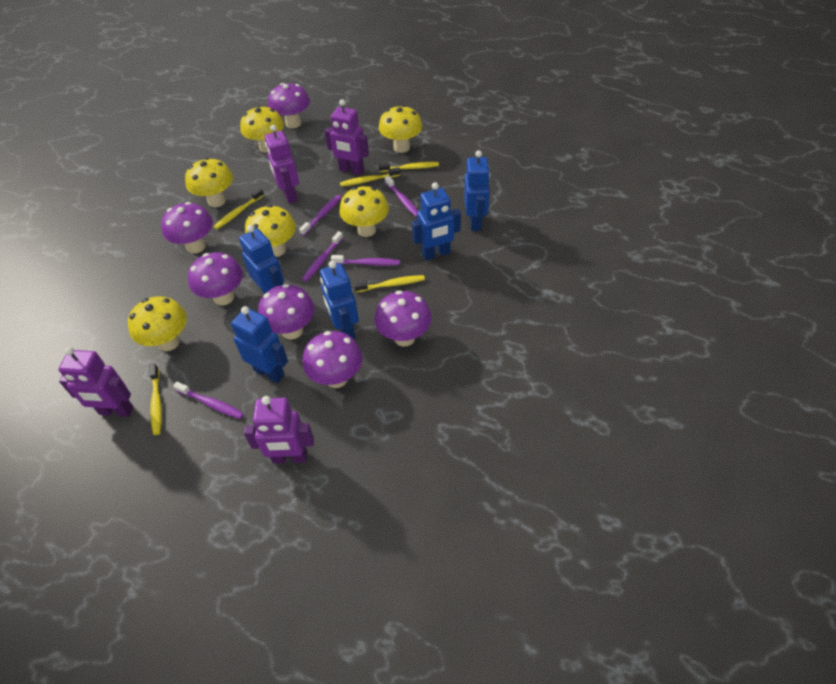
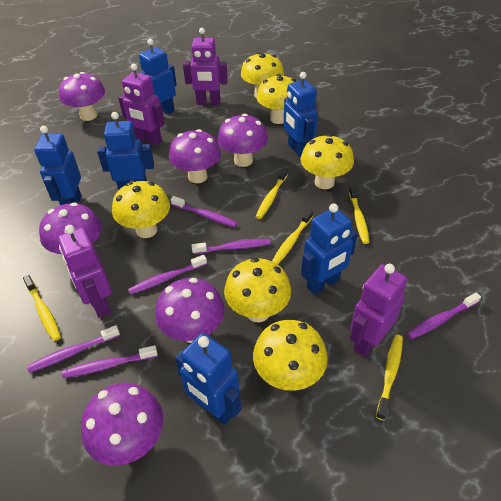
blue robot: [231,306,288,383] [239,225,284,294] [320,261,359,339] [412,182,461,260] [464,150,490,231] = 5 -> [34,126,81,205] [97,112,154,190] [139,39,177,114] [175,333,241,425] [284,72,318,158] [301,203,358,295] = 6
purple toothbrush: [173,382,244,419] [299,195,342,236] [302,231,343,282] [331,255,400,266] [385,176,418,217] = 5 -> [27,325,120,373] [62,345,158,378] [128,255,207,295] [171,196,238,227] [191,239,271,254] [407,292,481,339] = 6

